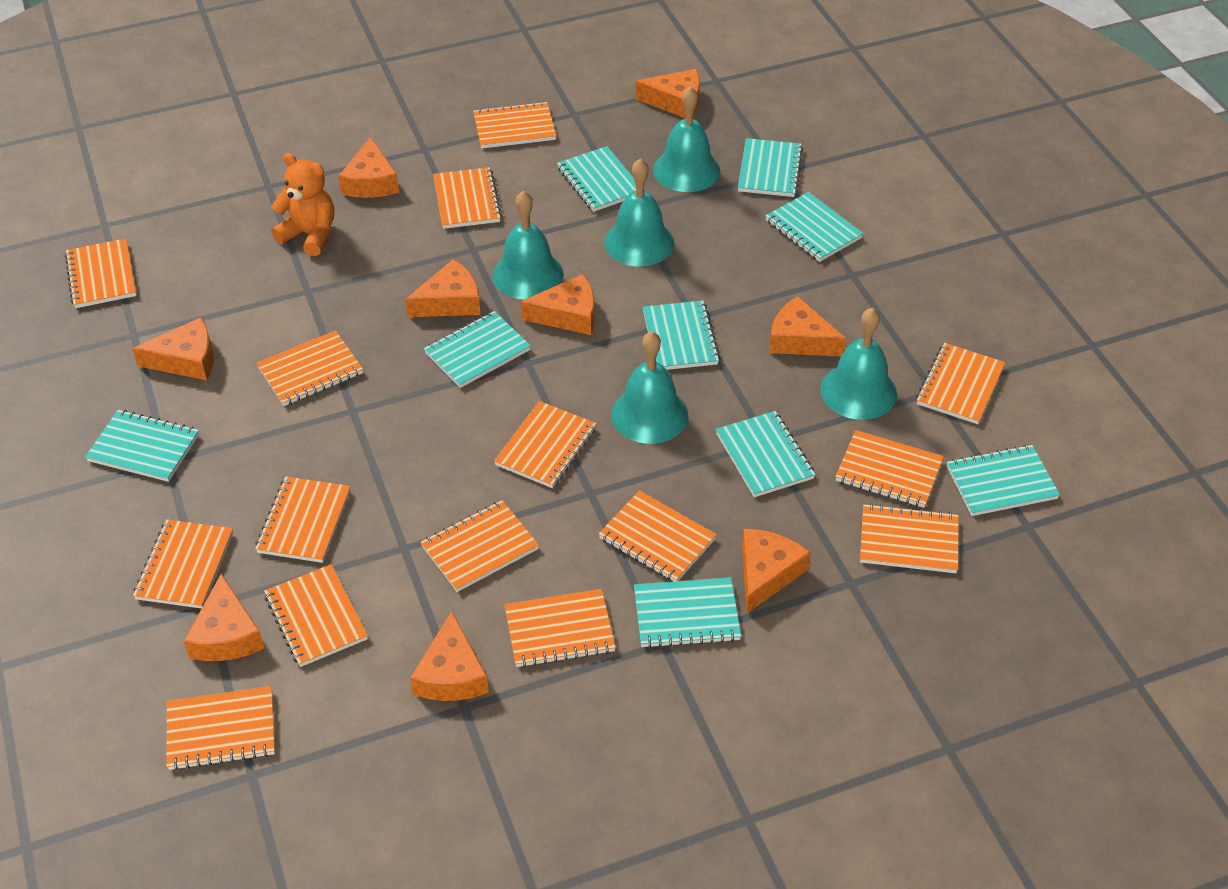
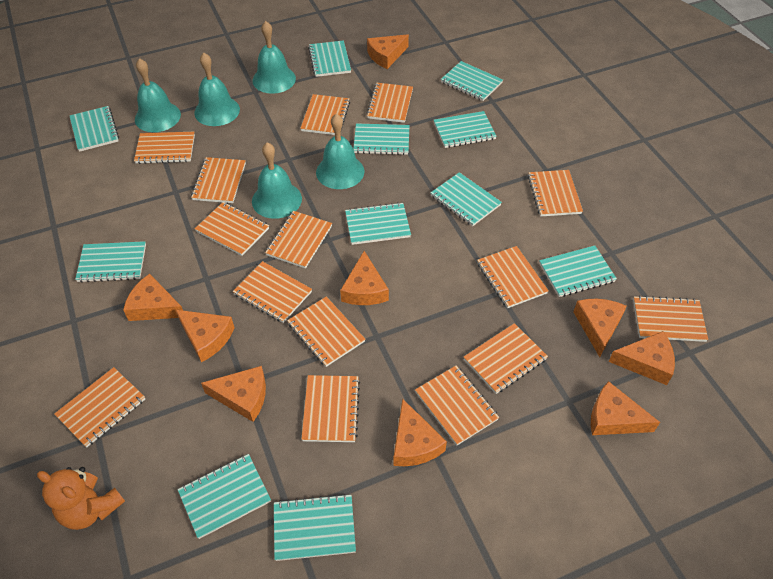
turquoise notebook: [85,410,199,482] [424,311,531,388] [557,146,636,212] [634,577,741,648] [643,300,720,370] [716,411,815,497] [738,138,803,197] [765,192,863,262] [947,445,1060,516] = 9 -> [70,106,119,152] [75,241,146,283] [177,454,271,539] [274,494,356,561] [308,40,351,77] [345,202,411,245] [353,123,409,155] [431,172,502,226] [434,111,497,148] [441,61,503,101] [539,245,617,297] = 11

